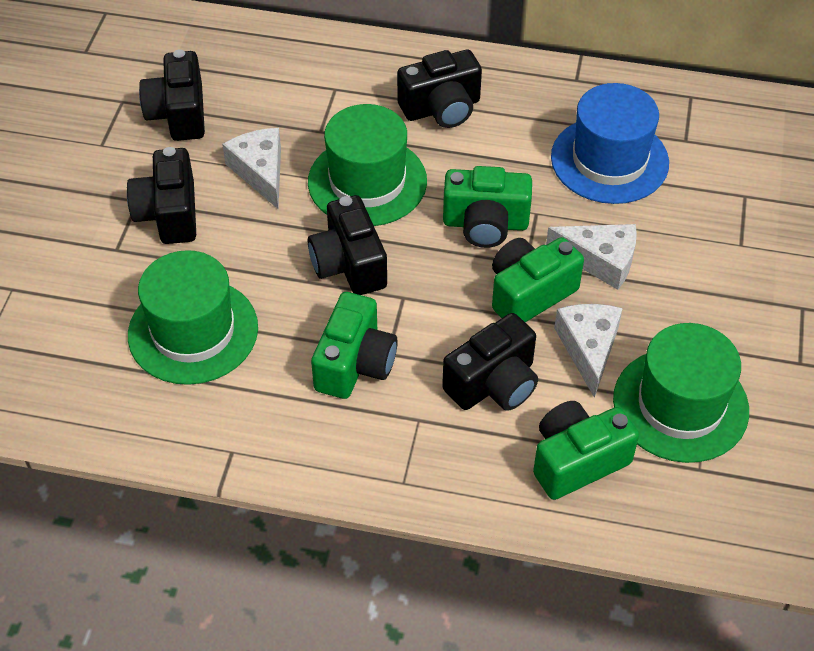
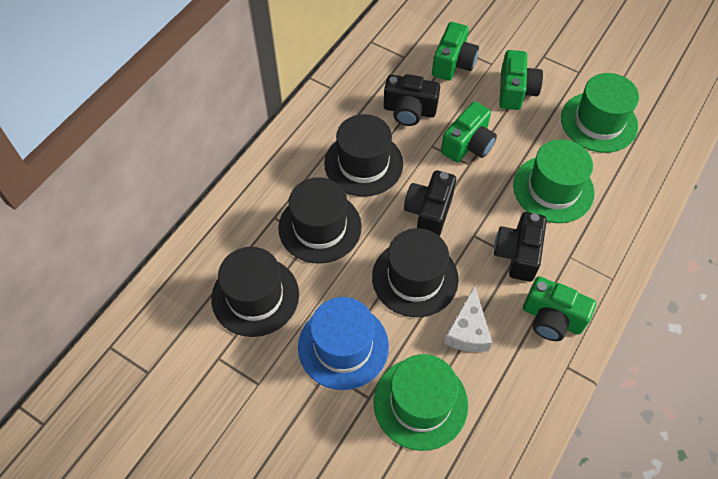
black camera: [127,147,196,244] [139,49,205,141] [308,195,387,295] [397,50,482,128] [442,313,538,411] = 5 -> [384,74,440,126] [404,171,456,236] [494,212,547,282] = 3
black hat: none = 0 -> [211,247,299,337] [278,177,362,264] [324,114,403,197] [372,228,459,317] = 4
white cheese: [222,128,281,209] [546,224,637,290] [554,304,623,398] = 3 -> [444,286,492,352] = 1

